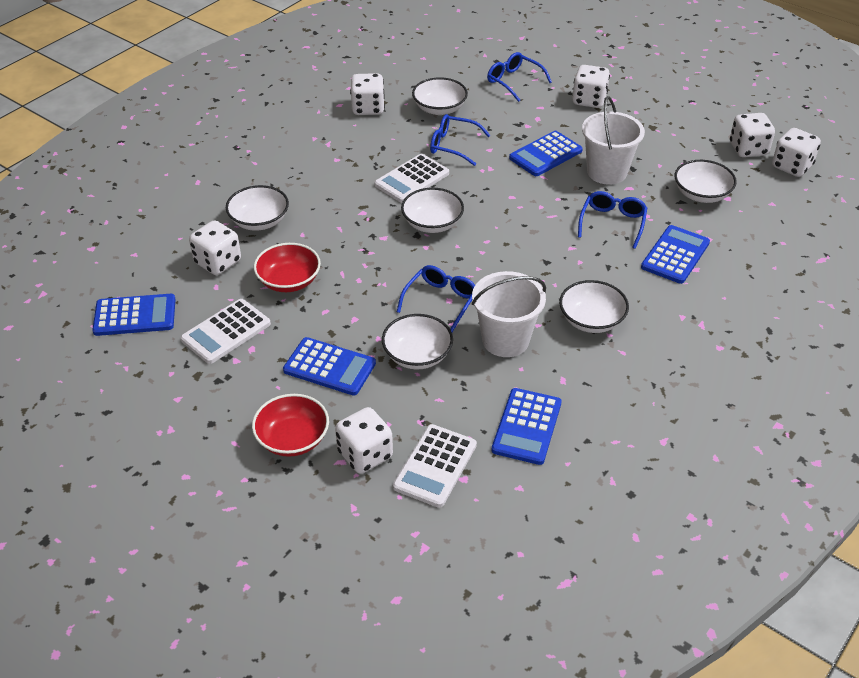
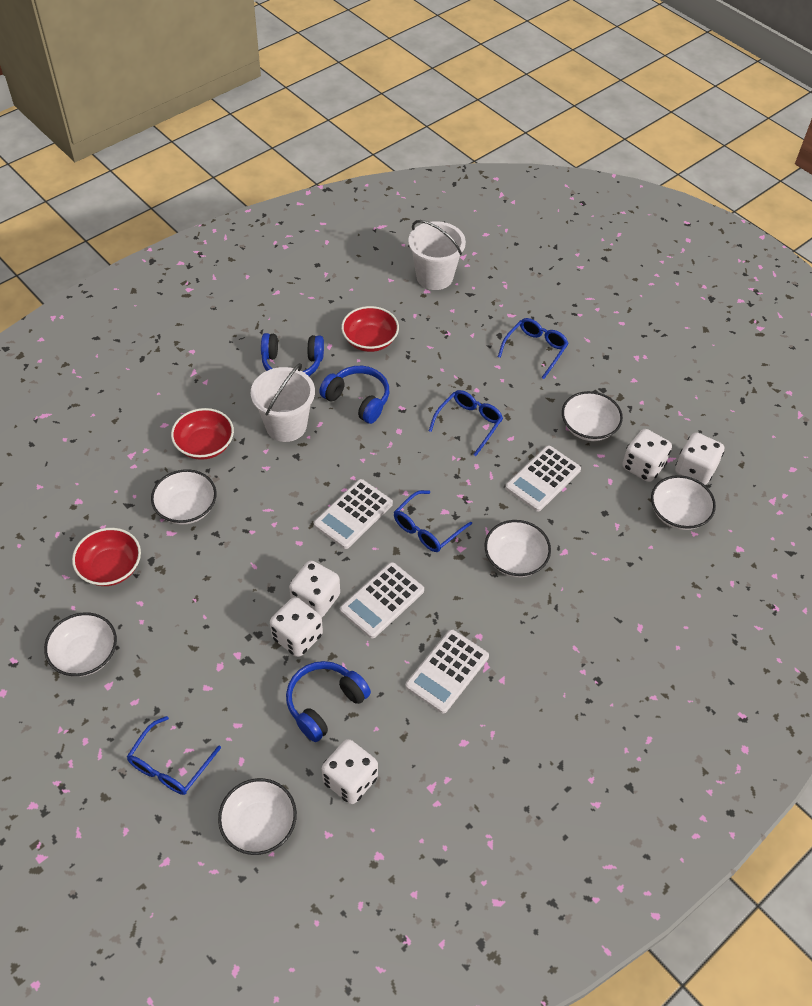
blue calculator: [92,294,176,336] [283,337,376,396] [492,388,562,465] [509,131,583,176] [641,225,710,284] = 5 -> none = 0
blue headphones: none = 0 -> [261,333,324,376] [286,661,371,742] [319,366,389,424] = 3
red bowl: [252,394,329,457] [254,243,321,292] = 2 -> [72,528,141,586] [171,408,234,460] [341,306,399,352] = 3
white calculator: [181,299,271,364] [374,154,449,203] [393,424,477,508] = 3 -> [314,479,393,549] [340,562,424,639] [405,629,489,714] [505,445,581,512] = 4
white dice: [189,220,241,275] [335,407,393,474] [350,73,385,115] [572,65,610,108] [730,113,775,157] [772,128,821,177] = 6 -> [270,597,323,657] [289,560,340,617] [322,739,378,804] [622,429,672,482] [675,432,724,485] = 5

